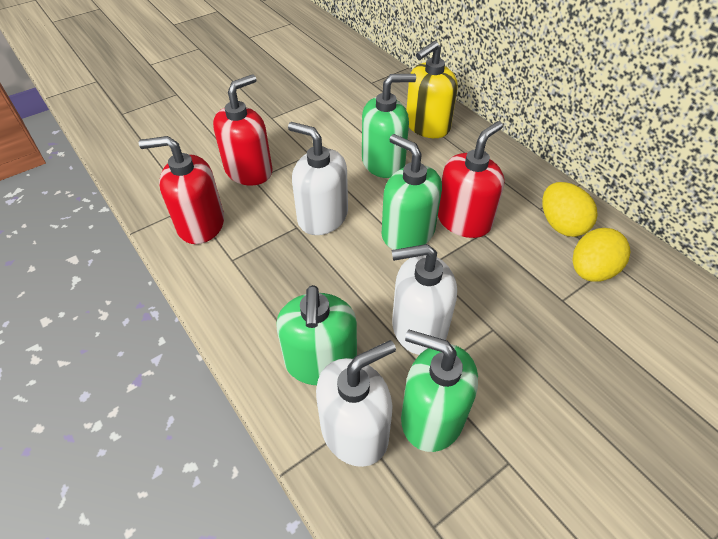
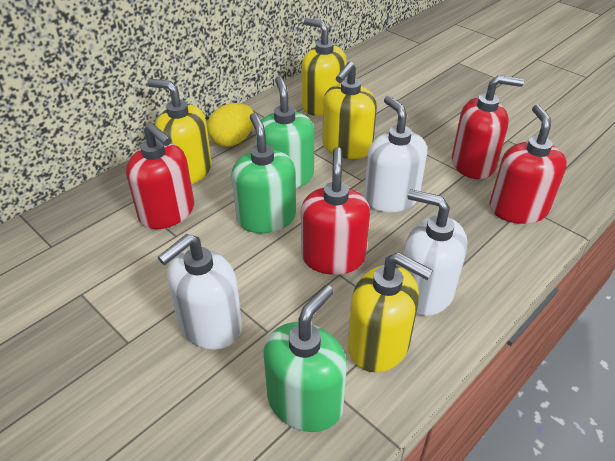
green soap dispenser: [276,285,357,385] [362,74,416,178] [382,134,442,250] [401,330,478,452] = 4 -> [231,113,296,233] [256,76,314,188] [264,285,347,432] = 3
red soap dispenser: [139,136,224,244] [213,74,273,185] [438,121,505,238] = 3 -> [126,123,194,229] [301,147,370,275] [452,75,524,179] [489,104,567,224] = 4
yellow egg: [542,182,598,237] [572,228,631,282] = 2 -> [207,103,254,147] = 1
yellow soap dispenser: [406,41,458,138] = 1 -> [147,79,212,184] [302,18,346,116] [322,62,377,159] [348,252,433,373] = 4

